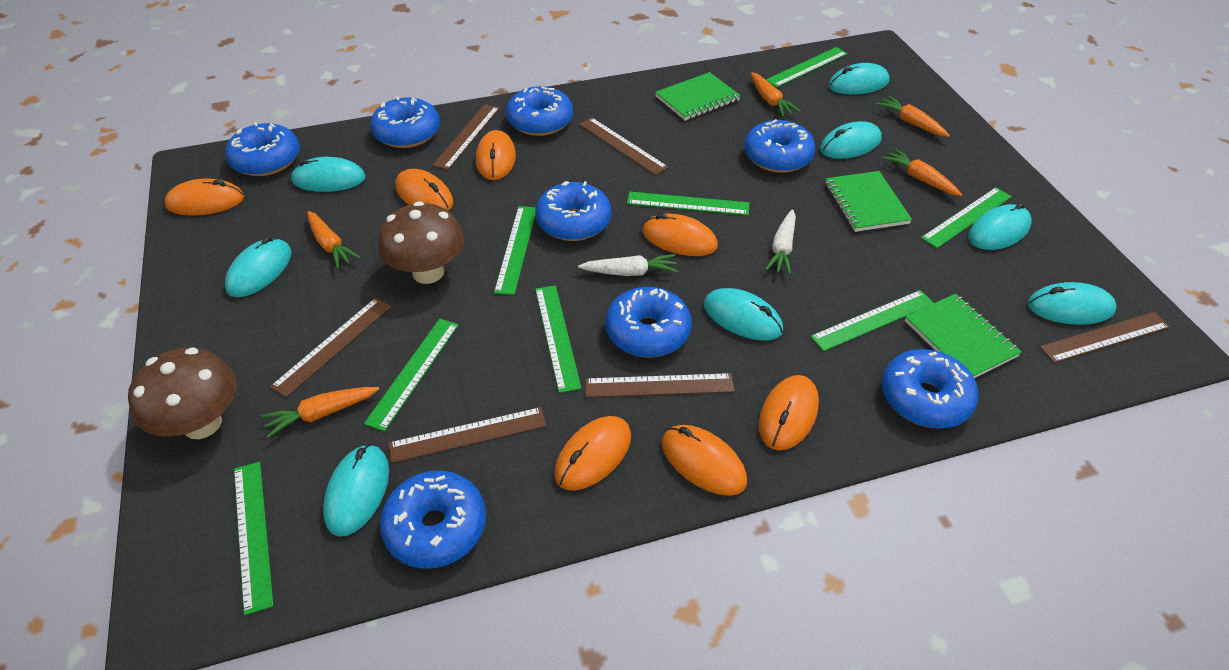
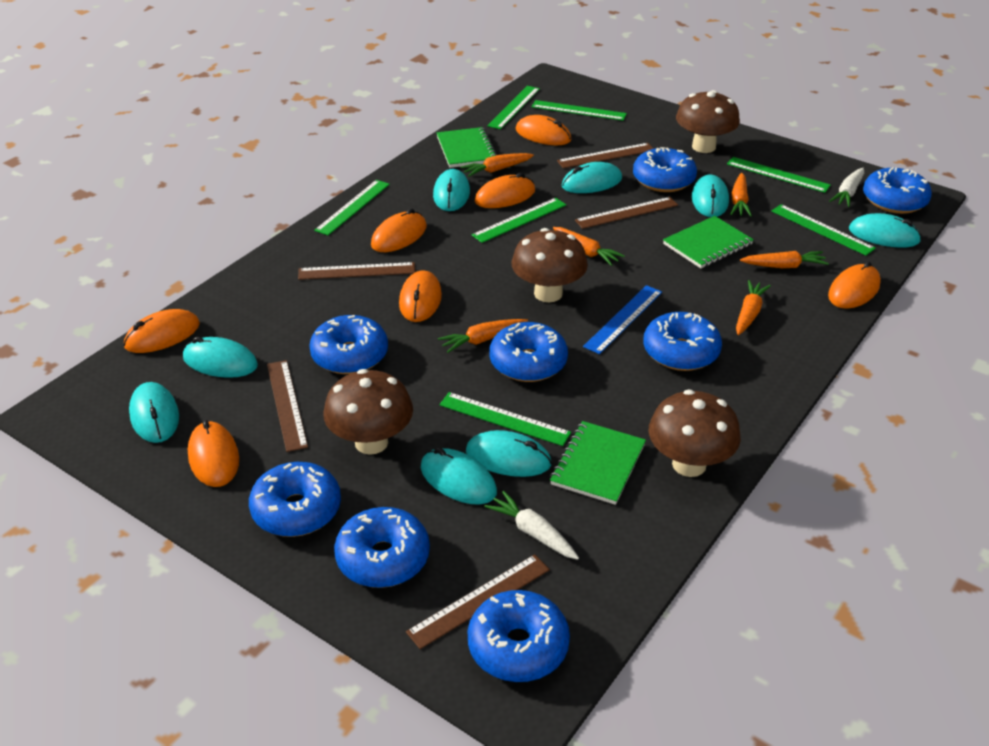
blue ruler: none = 0 -> [583,285,662,354] = 1
brown mushroom: [128,348,237,439] [378,201,464,284] = 2 -> [323,369,413,455] [511,228,588,302] [649,390,741,477] [676,90,740,153] = 4
brown ruler: [270,298,391,397] [389,407,547,463] [432,104,500,170] [579,117,668,175] [585,373,735,397] [1040,312,1170,363] = 6 -> [267,360,308,452] [298,262,415,280] [406,554,550,649] [557,143,654,168] [575,197,678,229] = 5
green ruler: [234,462,274,615] [364,319,459,431] [494,206,536,295] [535,285,582,393] [627,192,749,215] [766,47,848,87] [811,290,934,351] [921,187,1012,248] = 8 -> [314,180,390,235] [439,392,571,446] [472,198,566,243] [487,86,540,129] [532,100,627,121] [727,157,831,193] [772,204,876,255] = 7
orange carrot: [261,387,379,438] [307,211,360,268] [751,72,800,117] [876,96,950,137] [882,149,962,196] = 5 -> [438,319,528,353] [461,153,534,177] [553,227,625,266] [731,173,752,217] [736,280,771,335] [740,251,829,268] = 6

